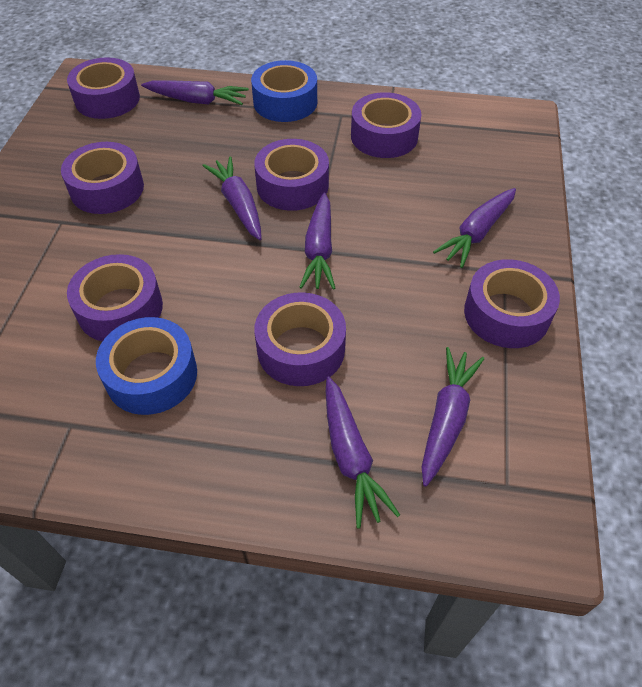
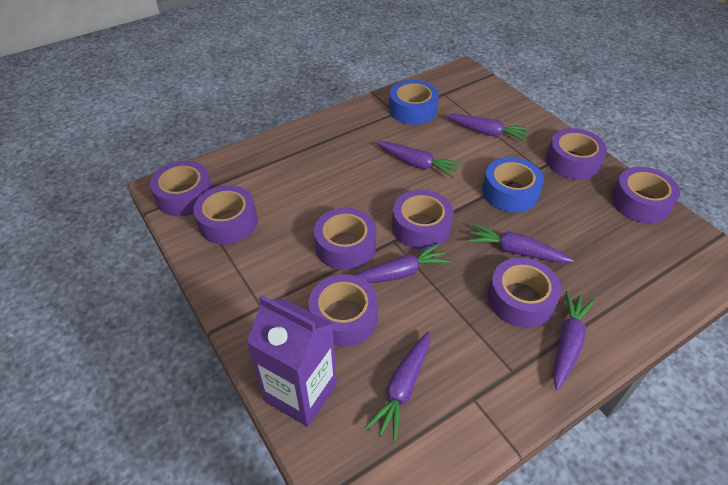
purple carton: none = 0 -> [247,295,337,427] = 1
purple tape: [61,142,144,214] [67,57,140,119] [67,254,163,342] [254,139,329,211] [254,292,346,386] [351,92,422,158] [464,259,560,348] = 7 -> [150,161,212,217] [193,185,258,245] [308,274,378,347] [314,208,376,270] [392,190,453,249] [488,258,561,328] [546,128,607,180] [611,167,680,223] = 8

